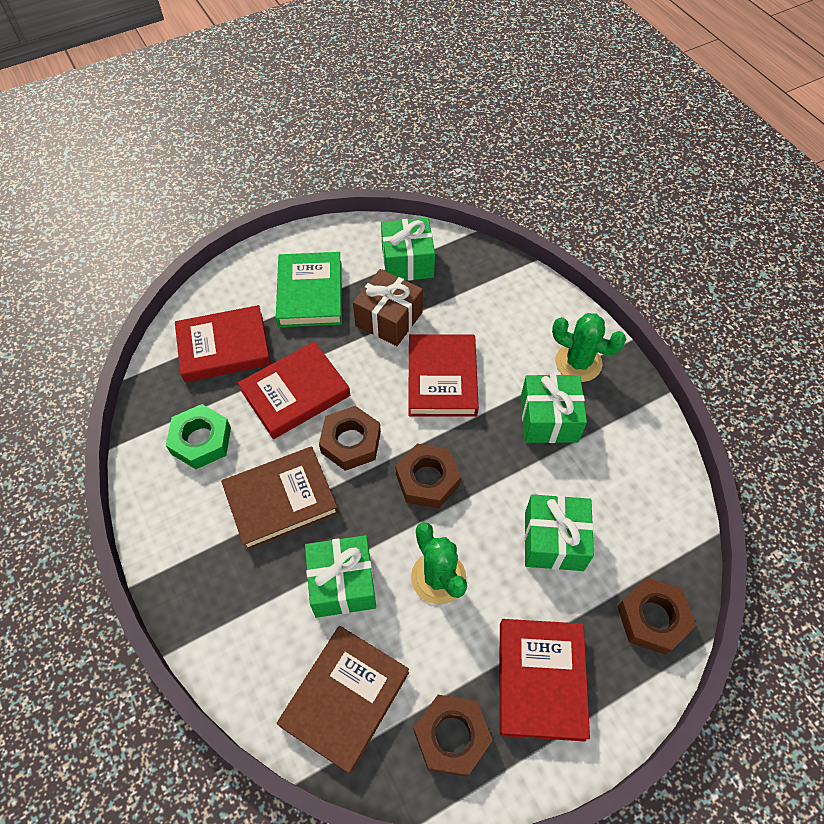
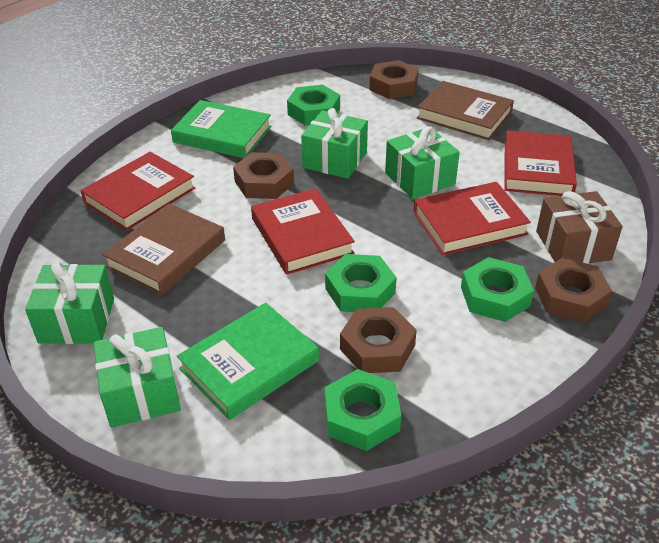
green book: [276,252,342,327] = 1 -> [171,100,272,158] [177,303,319,420] = 2
green cactus: [411,522,467,605] [552,313,626,382] = 2 -> none = 0
green nut: [166,404,231,469] = 1 -> [287,85,340,126] [325,254,397,312] [325,369,401,451] [461,257,534,322] = 4

